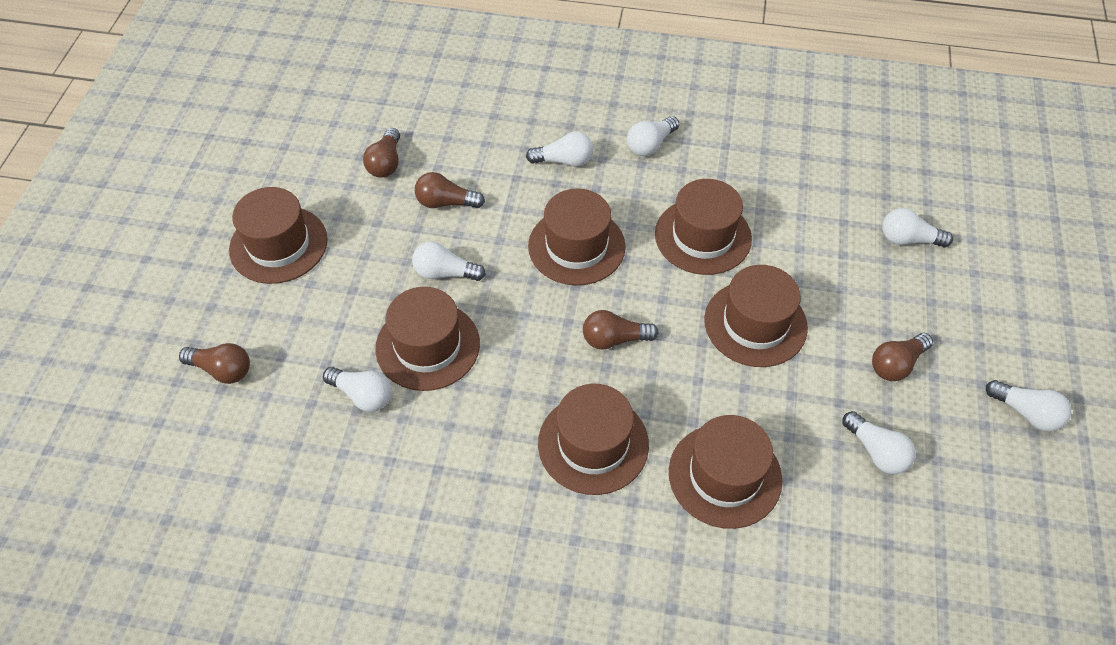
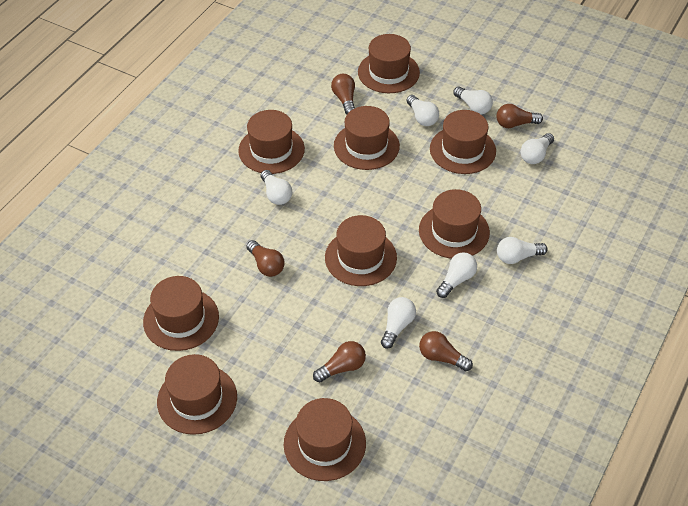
brown hat: [229,187,328,284] [375,287,480,391] [528,189,626,286] [538,384,649,495] [655,179,752,275] [669,415,782,529] [704,265,808,367] = 7 -> [143,276,219,351] [157,354,237,435] [238,110,305,174] [284,398,366,481] [325,215,397,286] [334,106,400,170] [358,34,420,93] [419,189,490,259] [430,110,496,174] = 9

